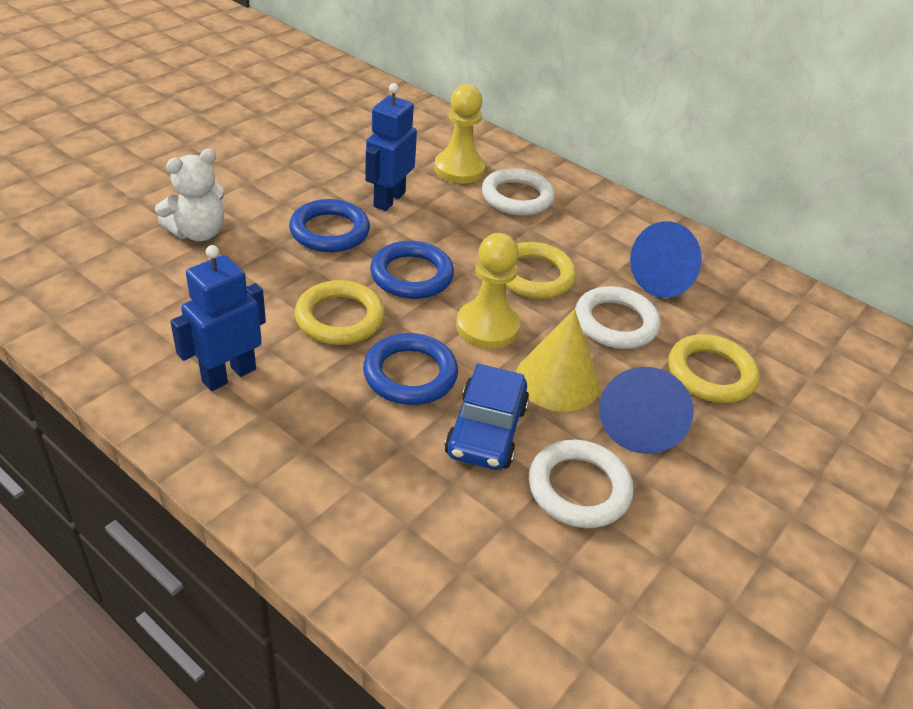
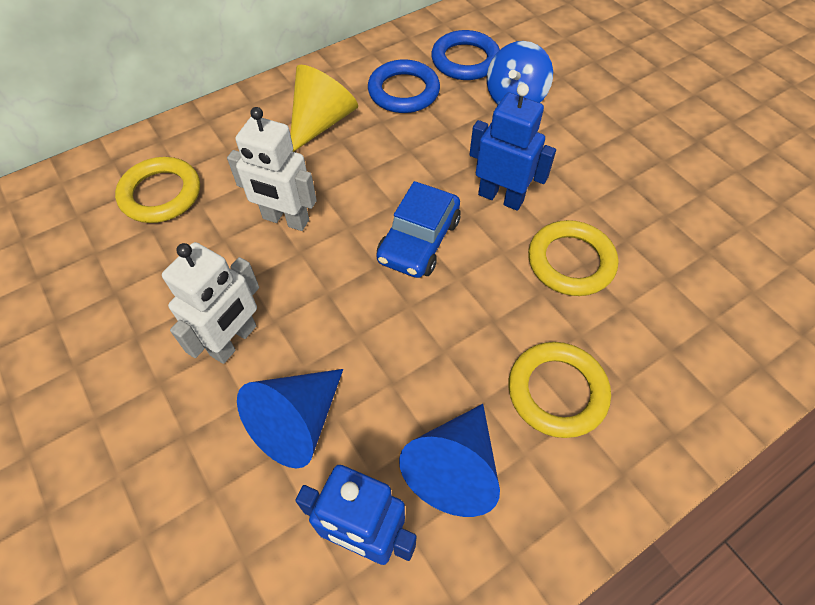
blue ring: [289,199,370,252] [363,333,458,405] [370,241,454,299] = 3 -> [368,59,440,113] [431,30,500,80] = 2
blue spinning top: none = 0 -> [487,41,553,104] = 1
white ring: [482,168,555,216] [529,440,634,528] [575,286,661,349] = 3 -> none = 0
white robot: none = 0 -> [162,242,259,364] [227,107,317,231] = 2
white teddy bear: [155,149,224,241] = 1 -> none = 0
yellow pawn: [434,84,486,183] [456,233,520,349] = 2 -> none = 0

